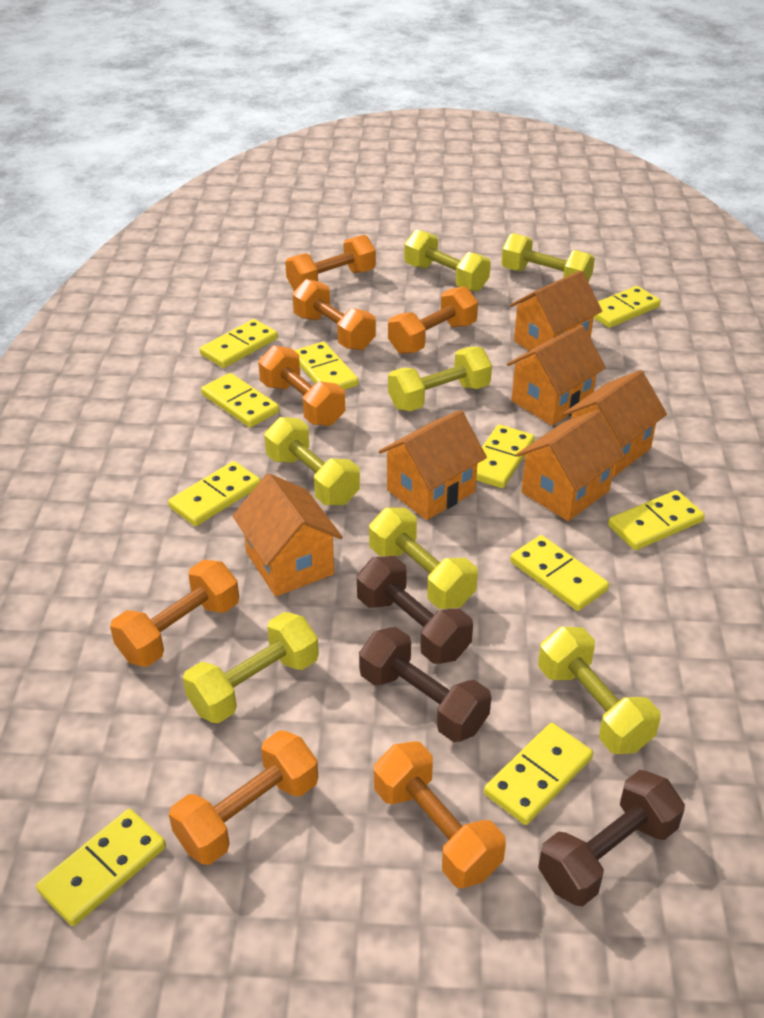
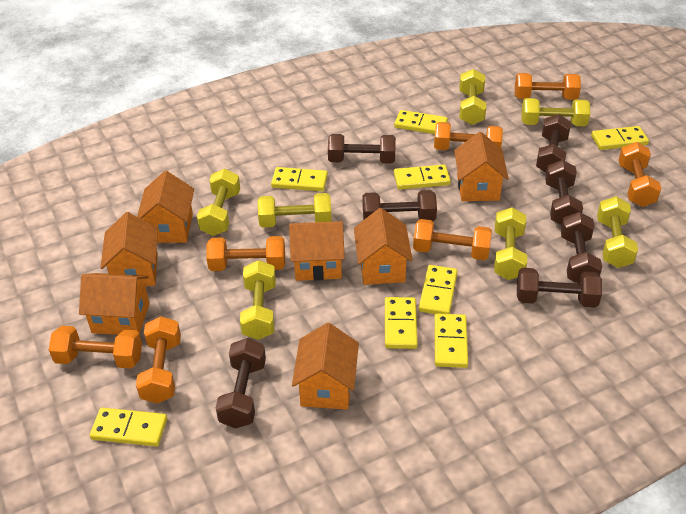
brown dumbbell: [357,556,473,664] [359,627,491,742] [538,770,685,906] = 3 -> [216,338,266,428] [328,134,396,164] [363,190,437,221] [517,268,602,308] [536,114,571,173] [545,160,583,225] [561,212,602,284] = 7
orange house: [233,473,343,596] [378,410,487,520] [507,325,606,426] [510,270,602,351] [516,410,625,521] [563,370,667,477] = 6 -> [79,273,150,335] [100,212,158,286] [137,171,194,243] [289,221,345,281] [292,323,359,410] [354,208,413,285] [454,132,509,201] = 7
yellow domino: [36,809,166,926] [168,461,261,526] [200,319,278,368] [201,373,279,428] [294,342,358,390] [476,424,535,488] [484,723,593,825] [510,535,609,611] [594,286,661,328] [608,490,705,550] = 10 -> [90,408,167,446] [271,167,328,191] [385,297,418,349] [394,110,448,134] [394,165,451,189] [419,265,458,314] [434,313,468,368] [591,126,649,150] = 8

